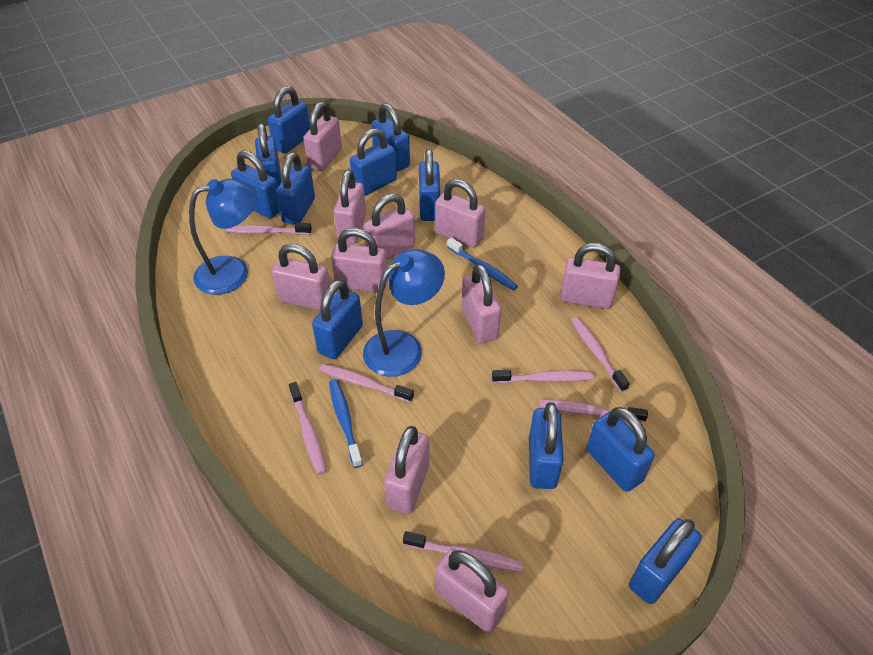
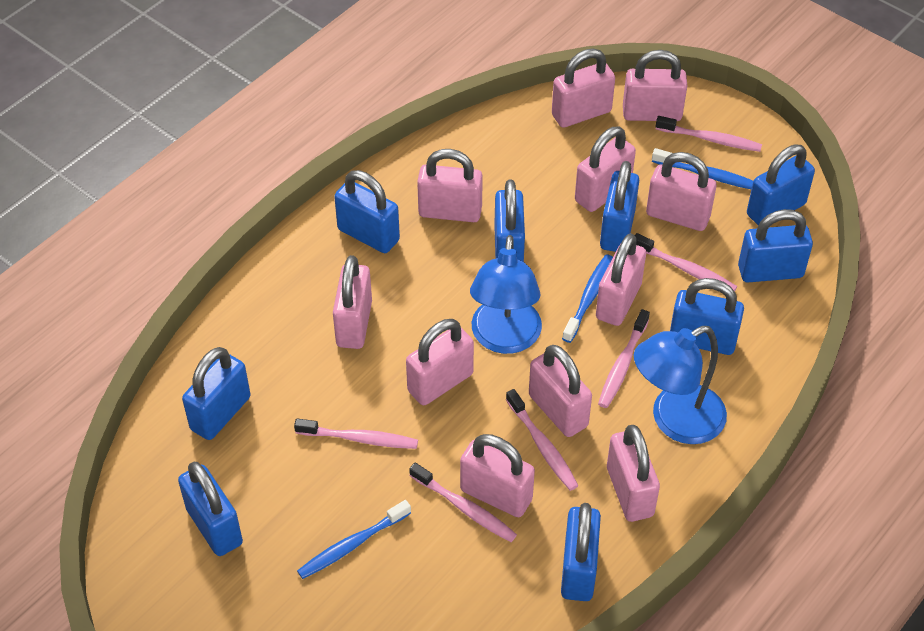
blue padlock: [231,150,280,218] [255,123,282,187] [268,86,310,154] [276,152,315,225] [312,280,363,359] [350,128,397,196] [371,103,410,172] [419,149,440,221] [529,402,564,489] [587,407,655,492] [629,519,701,604] = 11 -> [178,462,243,556] [182,347,250,440] [334,170,400,253] [494,180,525,262] [561,503,601,601] [600,161,639,252] [670,278,744,355] [738,209,813,282] [747,144,815,226] = 9
blue toothbrush: [329,379,363,468] [447,237,518,291] = 2 -> [297,500,411,579] [562,255,613,343] [652,148,753,189] = 3
pink padlock: [272,244,330,311] [303,102,342,171] [331,228,388,293] [334,170,366,244] [364,194,415,260] [384,426,429,514] [435,179,486,248] [435,549,509,633] [462,264,501,343] [560,243,620,309] = 10 -> [333,255,372,349] [406,319,474,405] [417,149,483,222] [460,434,535,517] [529,345,592,437] [552,49,615,128] [575,126,636,212] [596,233,646,326] [607,425,660,522] [623,50,687,121] [646,152,716,231] = 11
pink toothbrush: [226,223,312,235] [289,382,327,475] [319,364,414,402] [403,531,523,572] [492,370,594,383] [540,399,648,423] [571,317,630,392] = 7 -> [294,418,418,449] [409,463,517,542] [506,389,579,491] [598,309,650,408] [635,233,737,292] [656,116,762,152] = 6

